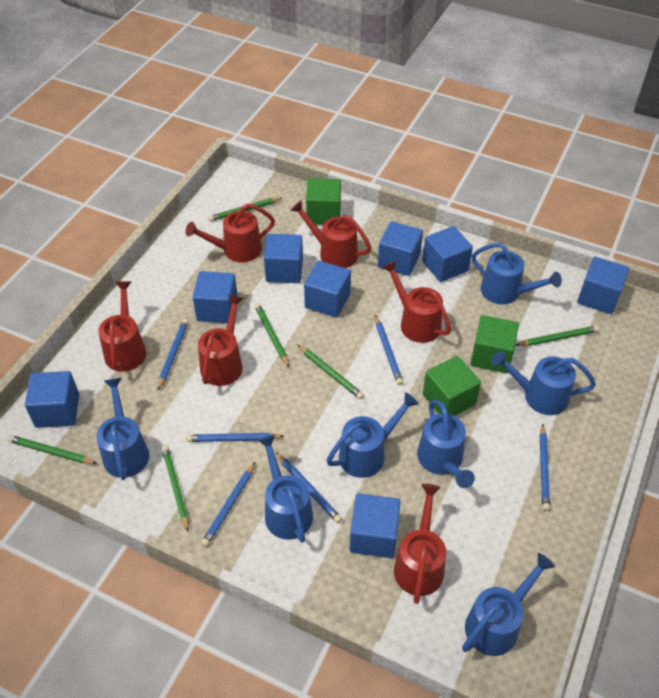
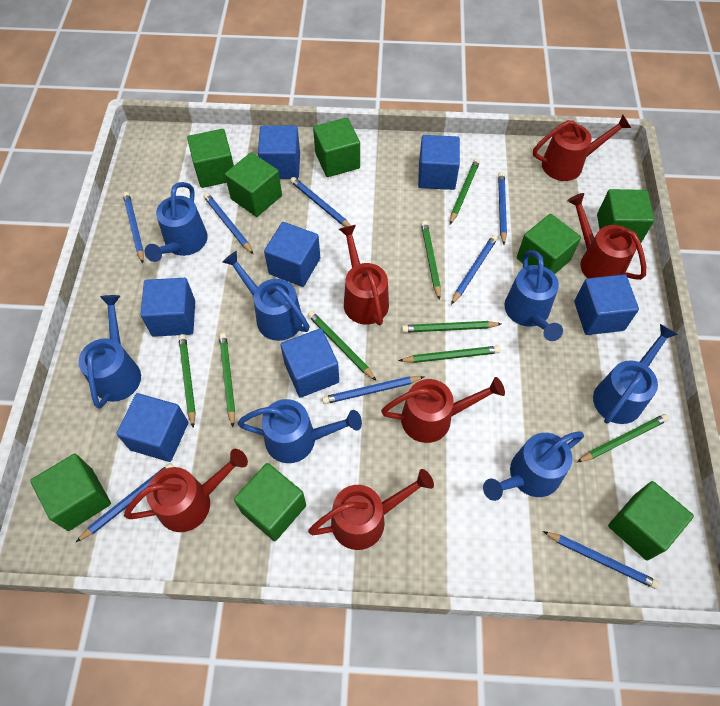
blue cube: [25,371,79,428] [192,271,238,323] [264,234,303,283] [304,261,351,318] [350,493,401,558] [378,221,423,276] [422,226,473,282] [577,257,629,314] = 8 -> [116,393,188,462] [141,278,195,337] [258,126,300,179] [264,222,320,287] [281,328,339,398] [418,135,460,190] [574,274,639,335] = 7
blue pencil: [158,319,188,390] [186,433,284,442] [201,462,255,547] [276,452,342,523] [375,315,403,385] [540,424,550,511] = 6 -> [76,463,174,542] [123,192,144,263] [203,193,253,254] [290,177,351,227] [322,376,424,404] [451,235,498,305] [498,172,507,245] [543,531,660,589] = 8
green cube: [306,178,341,225] [423,356,481,416] [470,315,519,373] = 3 -> [30,454,111,531] [187,129,234,188] [225,152,282,217] [234,463,306,541] [313,117,360,177] [517,214,581,274] [597,189,654,243] [608,481,694,561] = 8
green pencil: [7,435,98,464] [162,445,189,532] [208,197,282,222] [254,303,289,367] [298,345,364,399] [516,326,599,346] = 6 -> [179,334,196,428] [219,333,235,427] [308,311,377,381] [398,346,500,363] [402,321,501,333] [421,221,441,300] [450,158,480,224] [577,414,669,462] = 8

